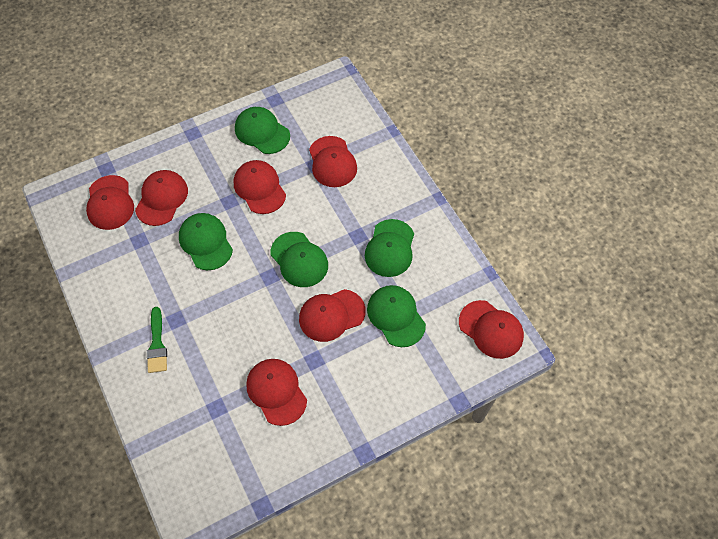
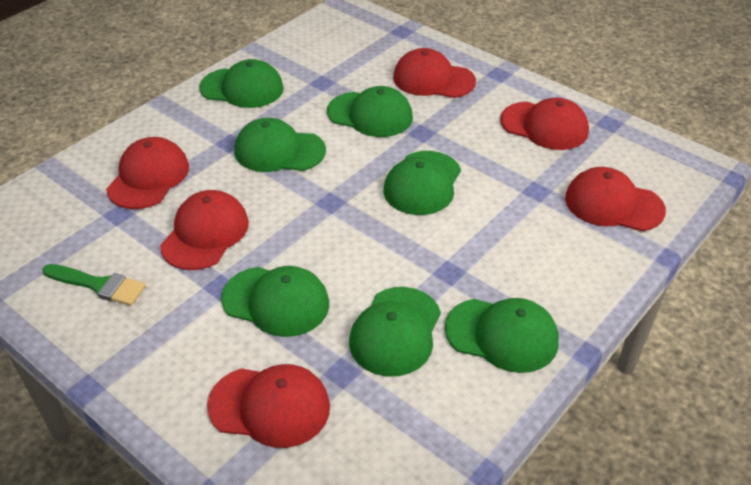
green cap: [179,213,233,270] [235,107,290,154] [270,232,328,287] [365,219,414,277] [367,285,426,347] = 5 -> [199,59,284,108] [221,266,329,337] [234,118,326,172] [327,86,413,137] [349,287,441,377] [384,151,461,215] [445,298,559,373] = 7
red cap: [86,175,134,230] [135,170,188,226] [234,160,286,214] [246,359,307,426] [299,289,366,342] [309,136,357,187] [459,300,524,359] = 7 -> [106,137,189,209] [160,190,249,270] [207,364,330,448] [393,48,476,98] [500,98,589,150] [565,167,666,231] = 6

